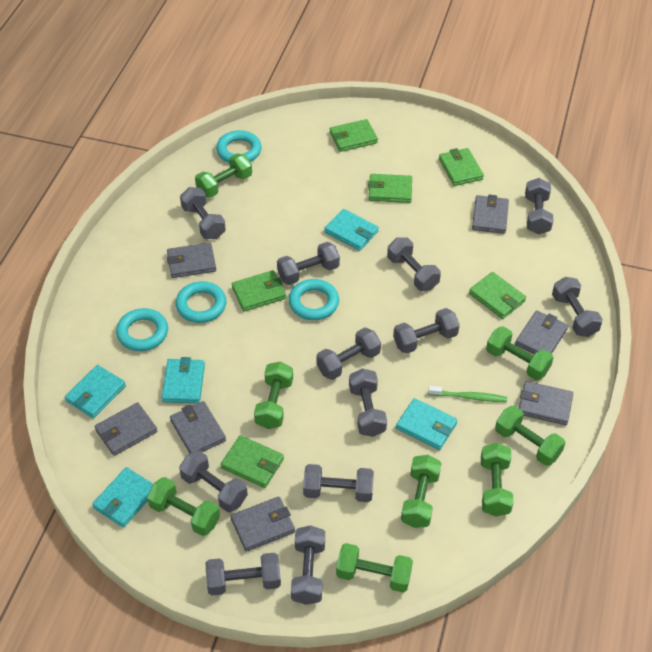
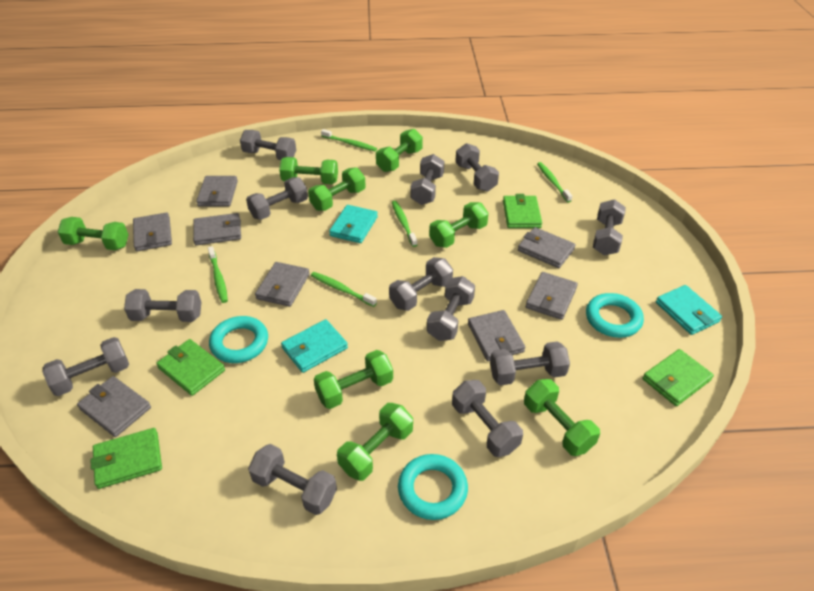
green toothbrush: [428,386,507,402] = 1 -> [208,246,228,303] [311,272,377,307] [321,129,377,151] [392,201,417,247] [537,162,572,202] = 5
green wallet: [221,435,284,488] [232,270,286,312] [330,119,378,152] [368,174,412,203] [439,148,484,186] [469,272,526,319] = 6 -> [90,428,162,489] [156,339,225,396] [503,194,542,228] [643,349,714,406] = 4
grey wallet: [95,402,157,456] [167,243,216,278] [170,401,226,454] [231,497,295,552] [472,195,509,234] [515,310,568,354] [519,381,573,425] = 7 -> [77,376,151,437] [133,212,172,251] [193,213,241,245] [196,176,238,207] [255,262,310,307] [468,310,525,361] [518,227,576,268] [526,272,578,320] = 8
turquoise ring: [116,308,168,351] [176,281,226,323] [216,130,262,163] [289,279,339,320] = 4 -> [209,316,268,363] [398,454,468,520] [586,293,644,338] = 3
turquoise wallet: [65,365,126,418] [92,467,153,527] [162,357,205,404] [324,209,379,251] [396,398,458,450] = 5 -> [281,319,348,373] [329,205,378,243] [656,285,722,335] = 3

